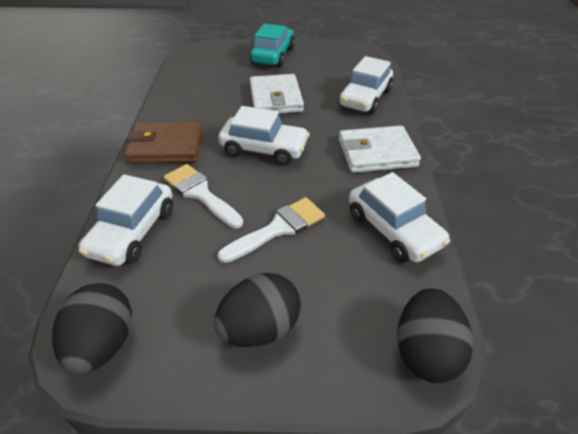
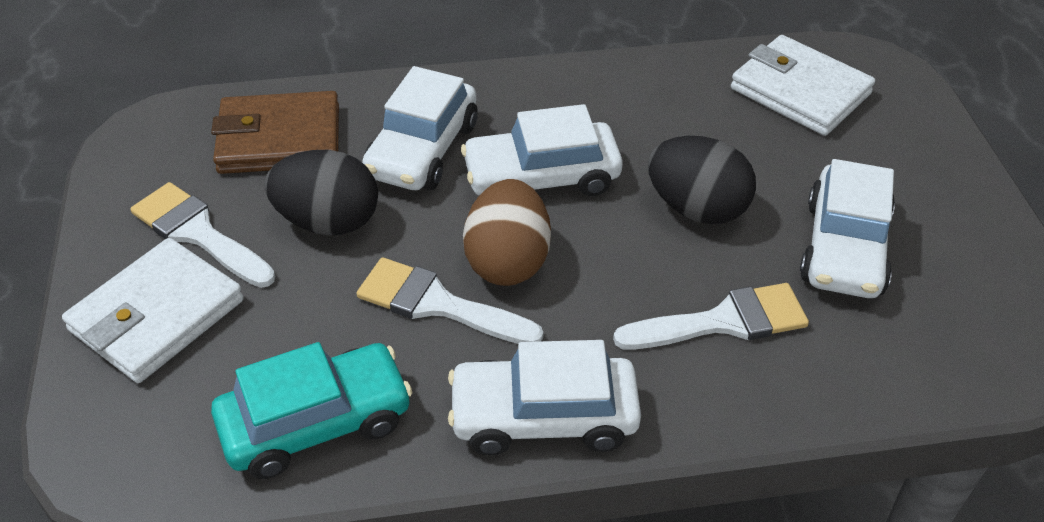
black egg: [52,283,132,374] [214,273,301,347] [397,288,473,383] = 3 -> [264,150,378,235] [648,136,756,224] = 2
brown egg: none = 0 -> [463,179,551,286] = 1
white brush: [163,164,243,228] [218,197,325,263] = 2 -> [130,182,275,288] [356,257,543,344] [613,283,809,350] = 3

